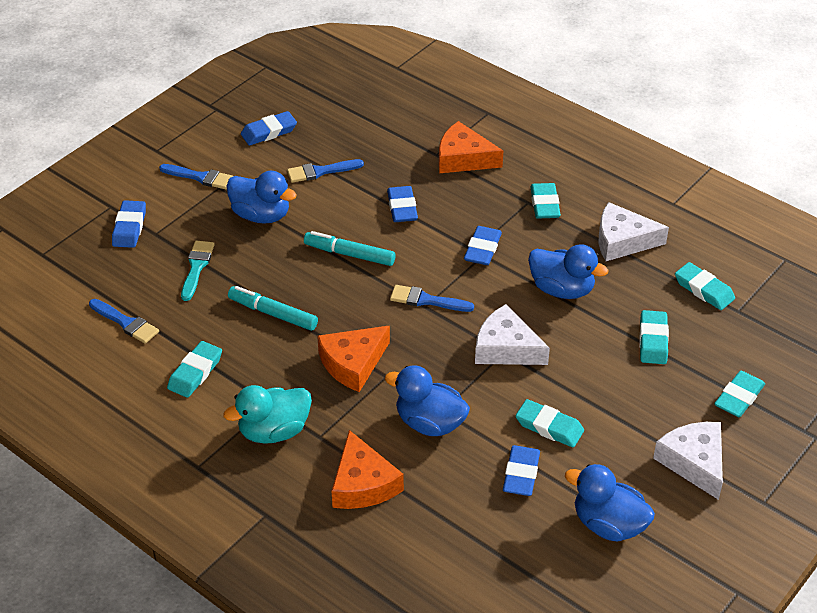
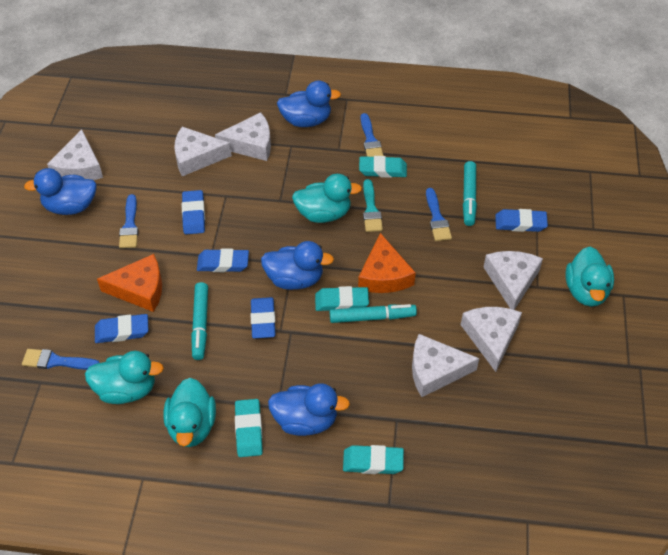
orange cheese: [317,325,390,392] [332,430,404,509] [439,121,503,173] = 3 -> [97,254,162,312] [358,233,416,293] = 2
turquoise duck: [223,385,312,444] = 1 -> [85,351,164,404] [164,378,216,447] [292,174,362,223] [566,247,614,307] = 4
turquoise eraser: [167,341,222,398] [516,399,584,448] [530,183,561,219] [639,310,669,364] [675,262,735,310] [714,371,765,417] = 6 -> [235,399,263,457] [315,286,369,311] [343,445,404,474] [359,156,407,178] = 4
turquoise marker: [228,286,318,331] [304,231,396,266] = 2 -> [191,282,208,360] [330,304,417,323] [463,161,477,226] = 3
white cheese: [475,304,550,365] [599,202,669,261] [653,422,723,500] = 3 -> [47,129,103,180] [174,127,232,176] [215,112,271,161] [412,334,479,397] [461,307,522,372] [483,251,543,310] = 6

